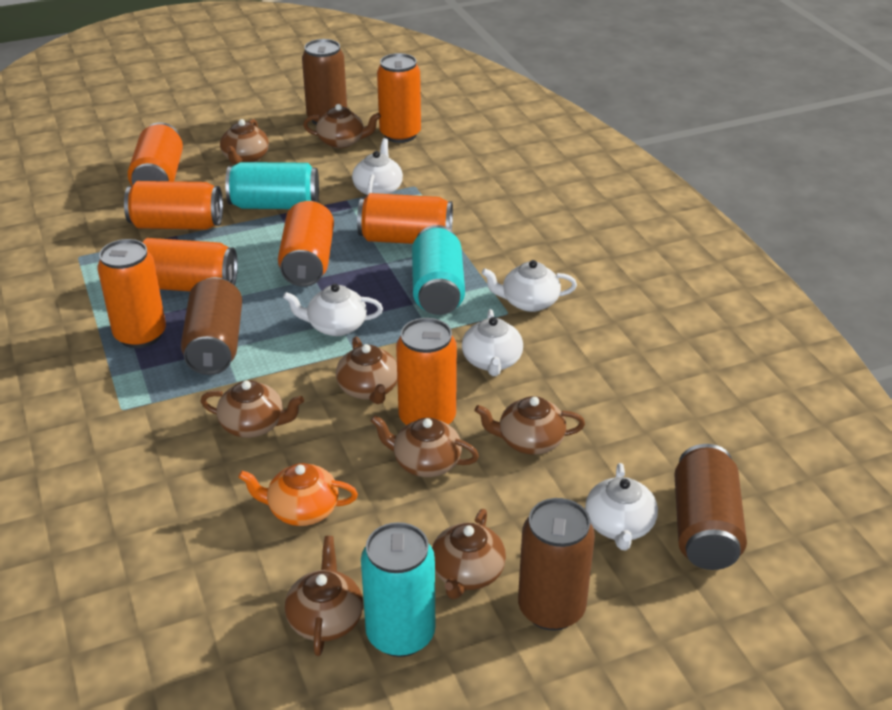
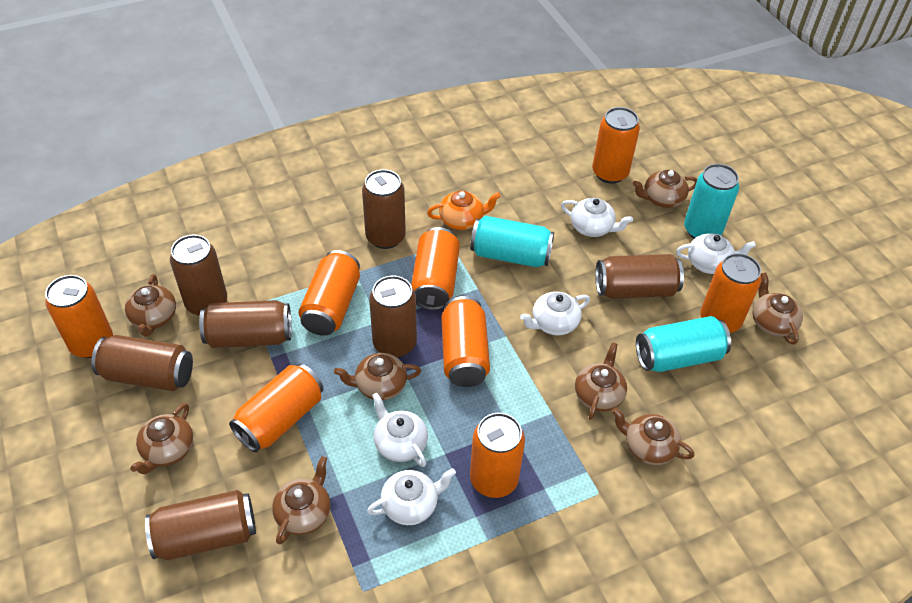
brown can: [181,277,242,375] [302,39,347,125] [518,498,595,631] [674,444,747,570] = 4 -> [91,335,193,391] [145,490,256,560] [170,235,227,316] [199,300,292,348] [362,169,406,249] [369,276,417,358] [595,254,684,299] = 7

